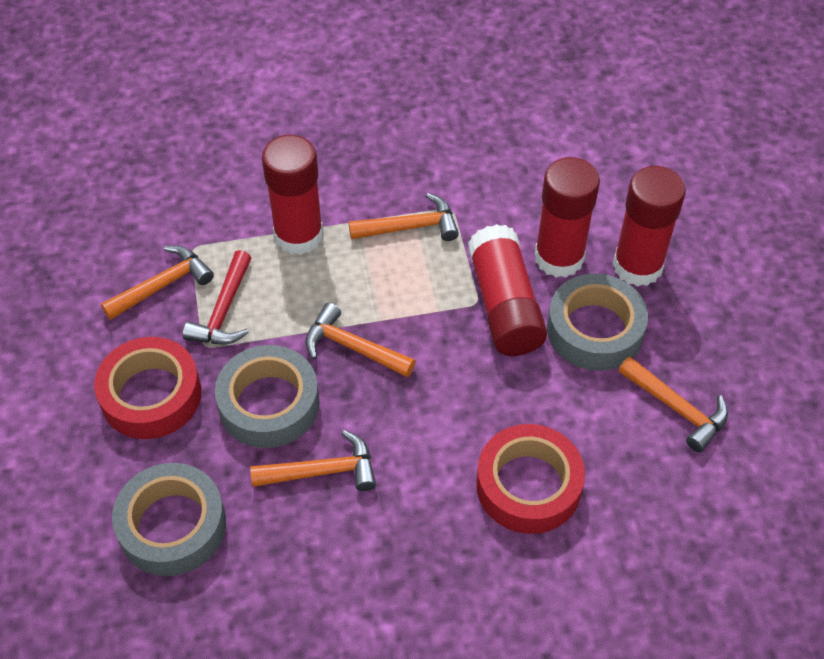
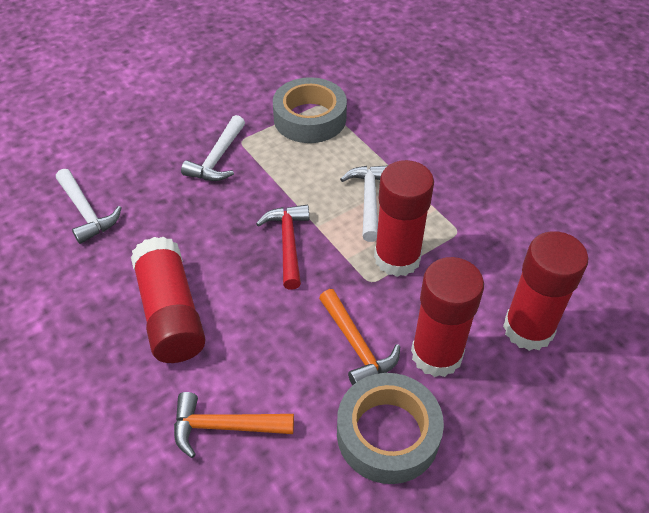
grey tape: [112,463,226,576] [215,345,319,448] [547,274,648,371] = 3 -> [273,77,347,143] [337,373,444,484] = 2
orange hammer: [101,245,214,320] [250,430,376,491] [305,303,416,377] [349,193,459,241] [618,357,728,452] = 5 -> [174,392,294,458] [319,289,400,386] = 2
red tape: [94,337,201,439] [476,424,585,534] = 2 -> none = 0
white hammer: none = 0 -> [56,169,121,244] [181,115,245,181] [340,165,388,242] = 3

